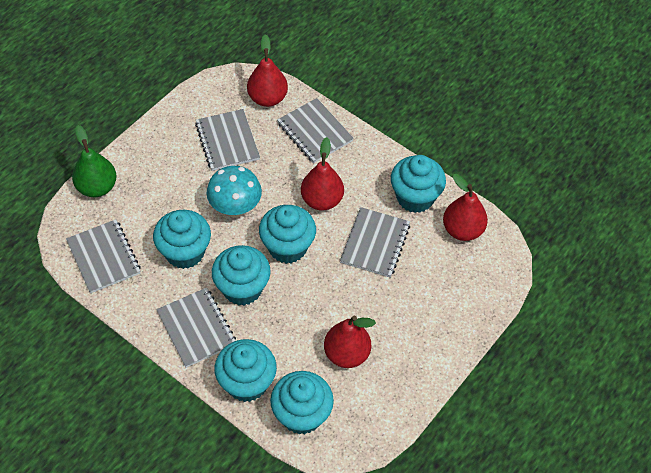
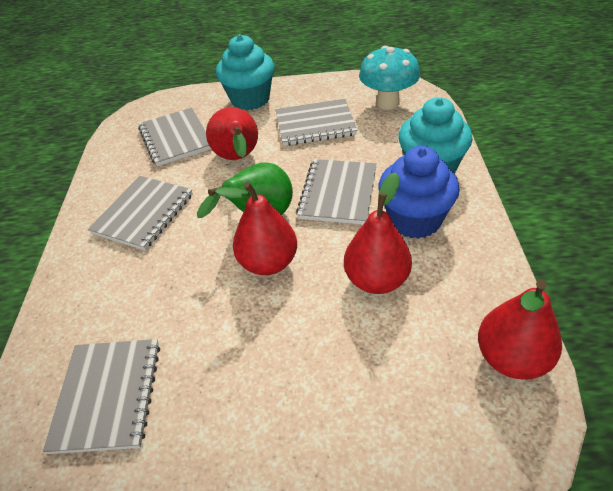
blue cupcake: none = 0 -> [378,146,460,239] = 1
turquoise cupcake: [153,210,211,269] [212,245,271,305] [214,339,277,402] [259,205,316,264] [270,371,334,434] [391,155,446,213] = 6 -> [216,34,274,110] [398,97,472,174] = 2

